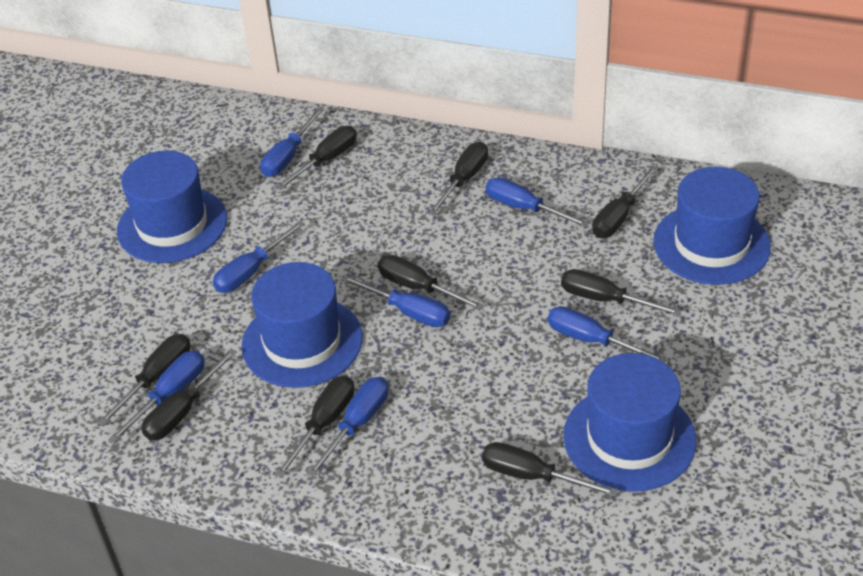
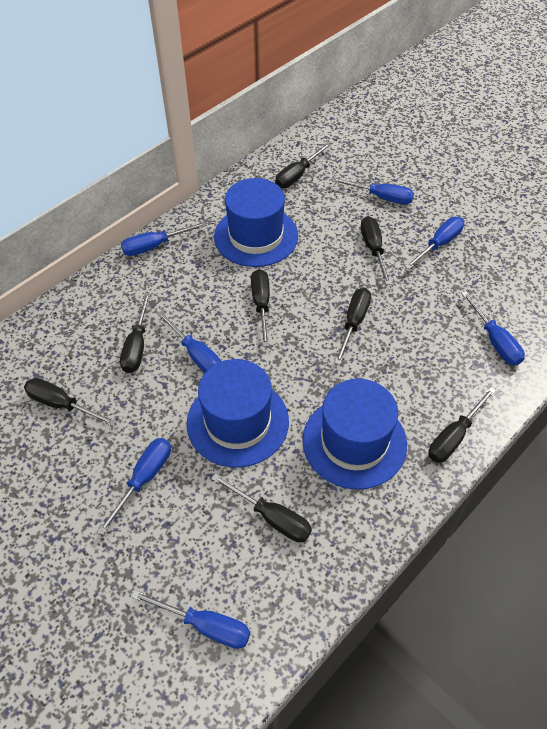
black screwdriver: [97,334,190,426] [141,349,237,441] [275,126,357,190] [275,376,354,478] [378,255,485,311] [428,142,488,216] [482,442,618,497] [561,269,682,316] [592,166,658,238] = 9 -> [24,378,117,426] [120,293,151,373] [211,473,312,542] [251,269,270,347] [275,142,331,188] [334,288,371,365] [361,216,391,285] [428,387,496,463] = 8
blue hat: [117,151,227,263] [241,262,363,388] [563,353,696,492] [653,167,771,285] = 4 -> [187,359,289,467] [214,178,298,267] [302,379,407,490] = 3

